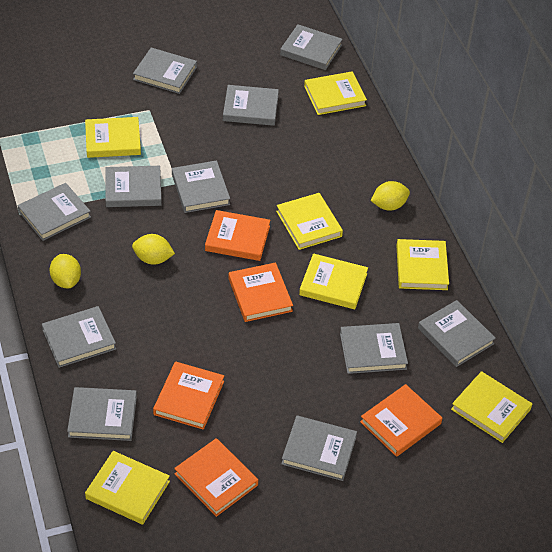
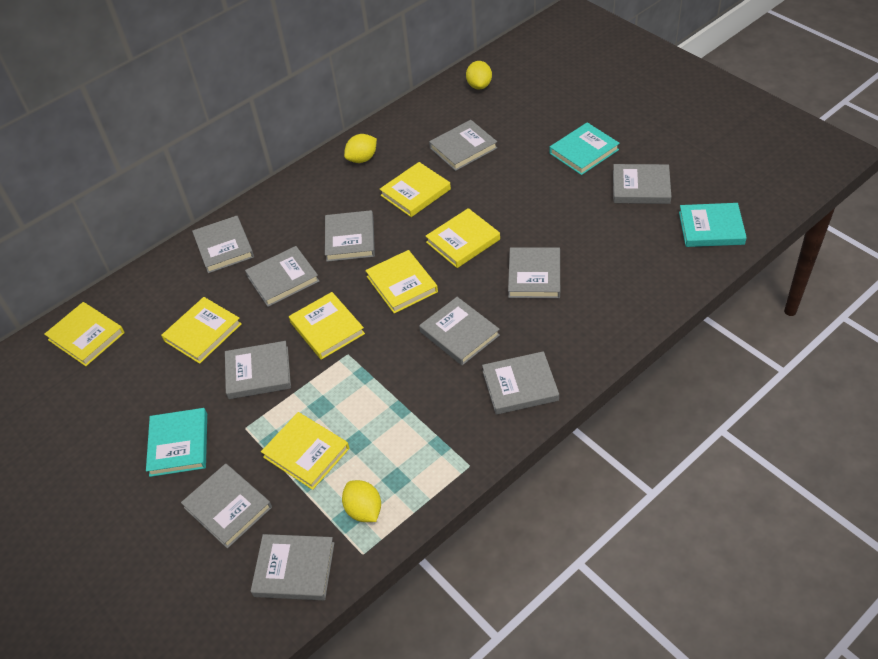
orange book: [153,361,224,430] [174,438,258,517] [205,210,270,261] [229,262,293,322] [360,384,442,457] = 5 -> none = 0
turquoise book: none = 0 -> [146,408,207,477] [549,122,620,175] [679,203,747,247] = 3

